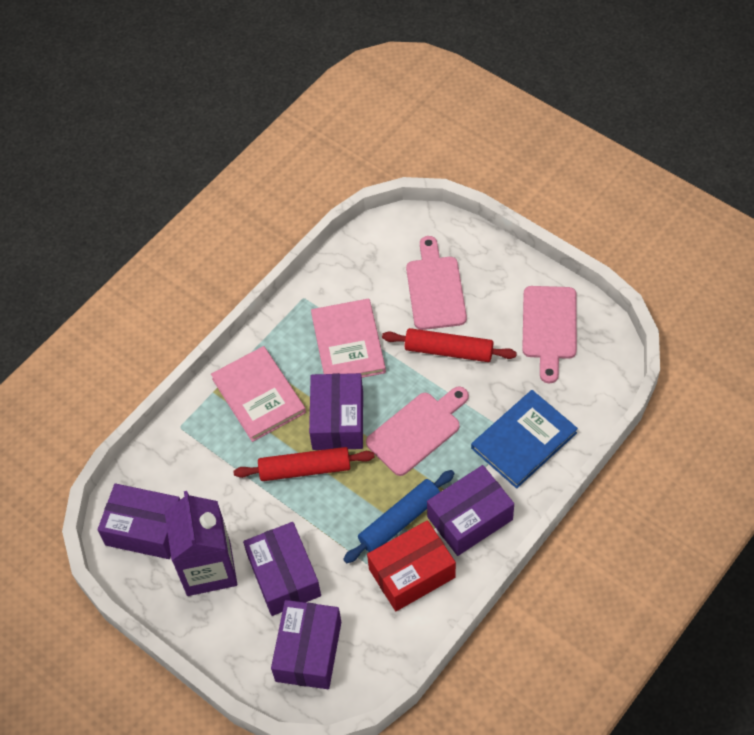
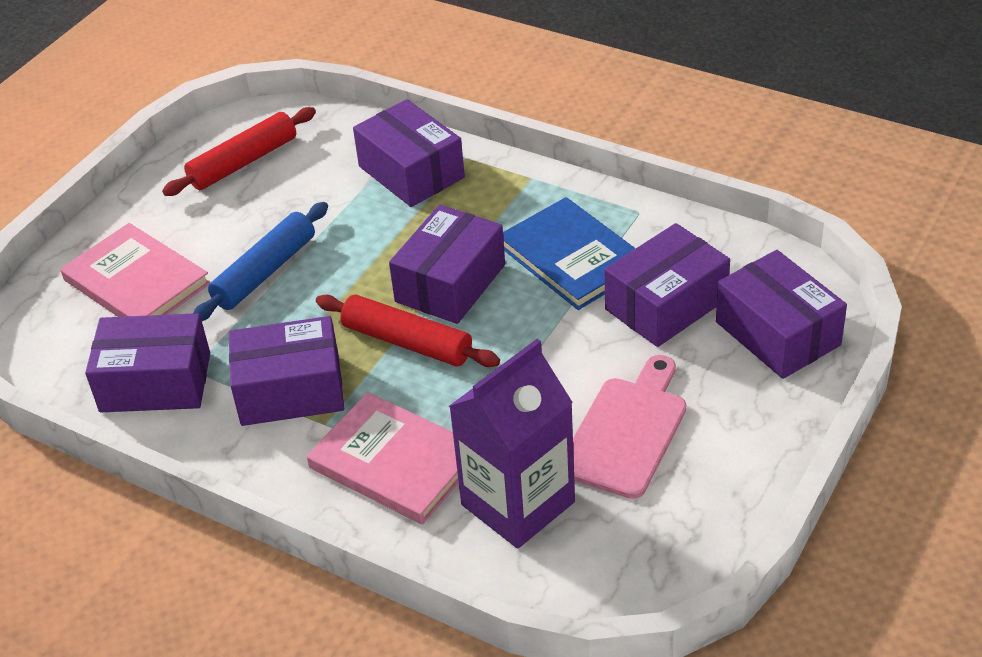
pink cutting board: [366,386,469,476] [406,236,467,330] [522,286,577,383] = 3 -> [573,355,686,499] = 1
purple box: [98,483,180,559] [243,522,321,616] [271,600,341,689] [309,373,363,450] [427,465,514,556] = 5 -> [85,313,210,412] [229,316,344,426] [353,99,465,207] [389,205,505,324] [605,223,730,347] [716,250,847,379] = 6
red box: [367,520,456,611] = 1 -> none = 0

